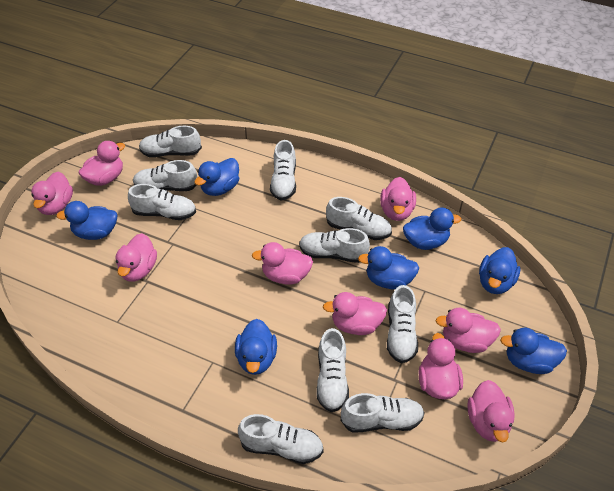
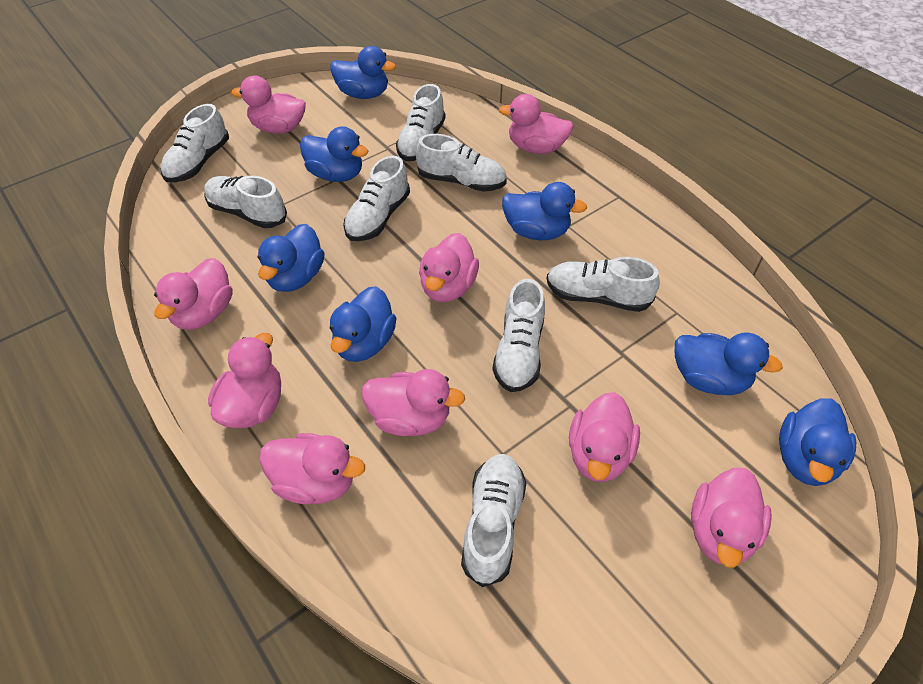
white shoe: [128,184,196,220] [133,160,197,191] [139,126,202,157] [238,414,324,464] [270,140,296,201] [299,228,370,263] [316,328,349,412] [326,197,392,240] [340,393,425,433] [387,285,418,363] = 10 -> [161,104,229,183] [204,176,287,228] [343,156,410,241] [396,84,446,161] [416,134,507,192] [461,454,526,587] [492,279,545,392] [547,257,660,312] = 8

